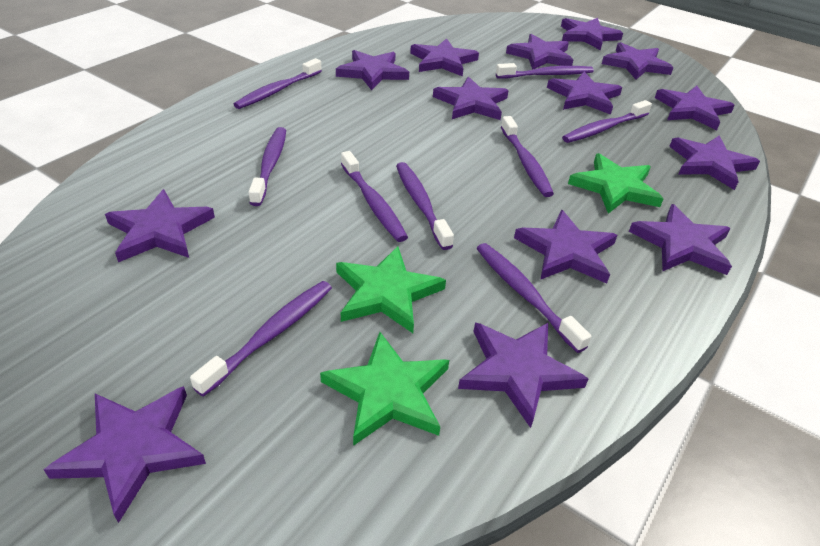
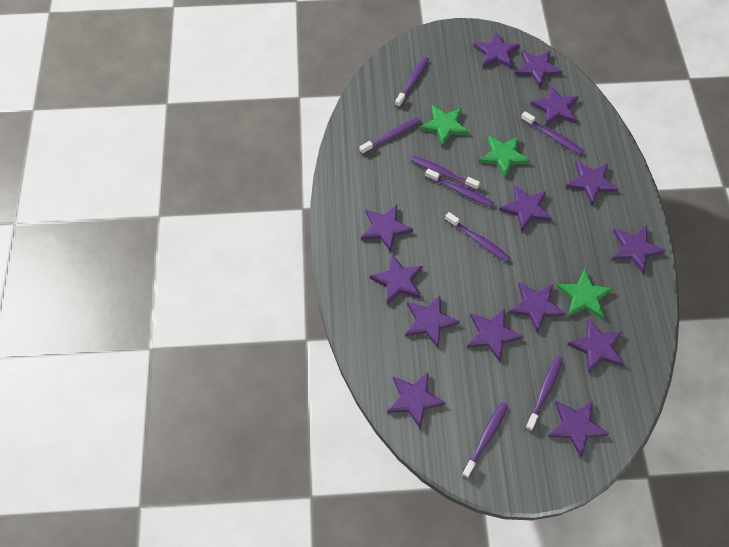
purple toothbrush: [190,281,332,397] [233,58,322,109] [249,127,286,206] [341,151,408,242] [396,162,454,250] [476,243,592,353] [496,63,594,79] [501,116,554,197] [562,100,652,143] = 9 -> [359,117,421,155] [395,57,429,108] [411,156,480,190] [425,169,494,208] [445,212,510,262] [462,402,508,479] [521,111,584,155] [525,356,563,431] = 8

